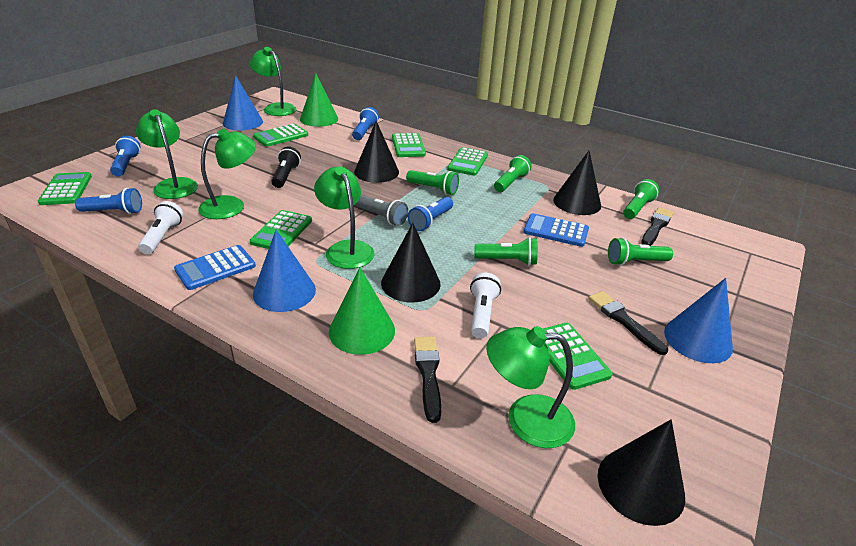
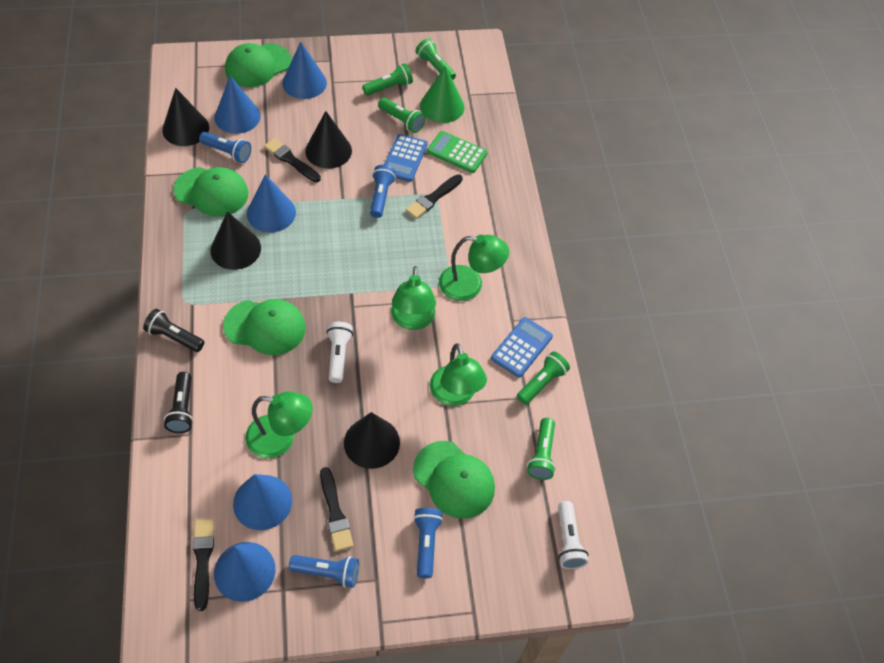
black brush: [414,337,441,423] [588,291,668,355] [641,207,674,246] = 3 -> [192,519,214,611] [264,138,321,182] [320,467,354,551] [406,174,463,219] = 4
black flashlight: [271,147,301,188] = 1 -> [143,309,204,352] [164,372,193,433] = 2
blue cone: [223,75,263,130] [253,230,316,312] [664,278,733,363] = 3 -> [214,542,276,602] [215,76,261,134] [233,474,292,530] [247,174,296,233] [282,42,327,99] = 5
green calculator: [38,172,92,205] [250,210,312,249] [253,124,308,147] [392,133,426,157] [447,147,488,176] [543,323,612,390] = 6 -> [427,131,488,173] = 1
green cap: none = 0 -> [174,167,248,217] [223,299,306,355] [225,43,292,87] [413,441,495,519] = 4
green cone: [300,73,338,127] [329,267,395,355] = 2 -> [420,66,465,123] = 1
green lamp: [136,109,198,199] [198,129,256,219] [250,47,297,116] [314,166,374,269] [486,326,575,448] = 5 -> [245,391,313,458] [391,266,436,330] [430,343,487,406] [439,235,509,301] = 4
grey flashlight: [355,195,408,226] = 1 -> none = 0

